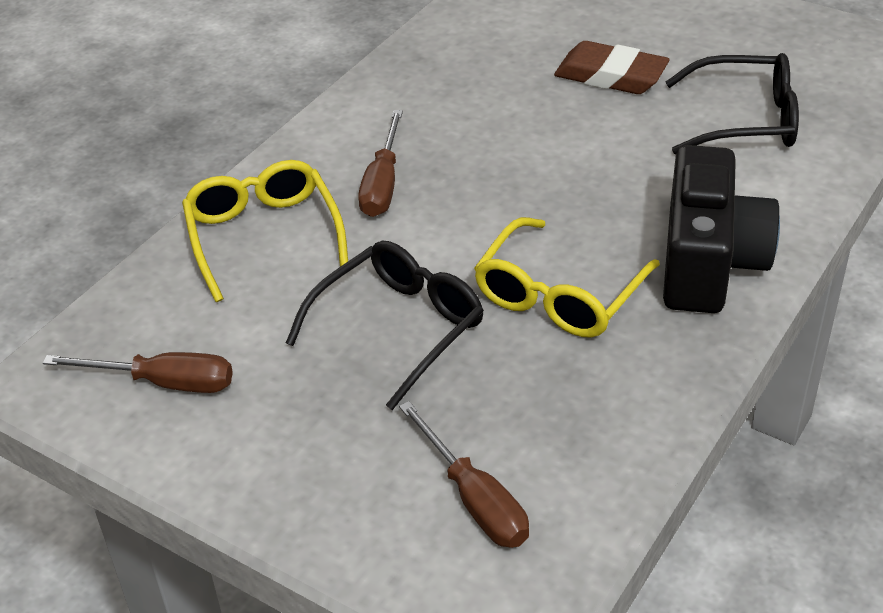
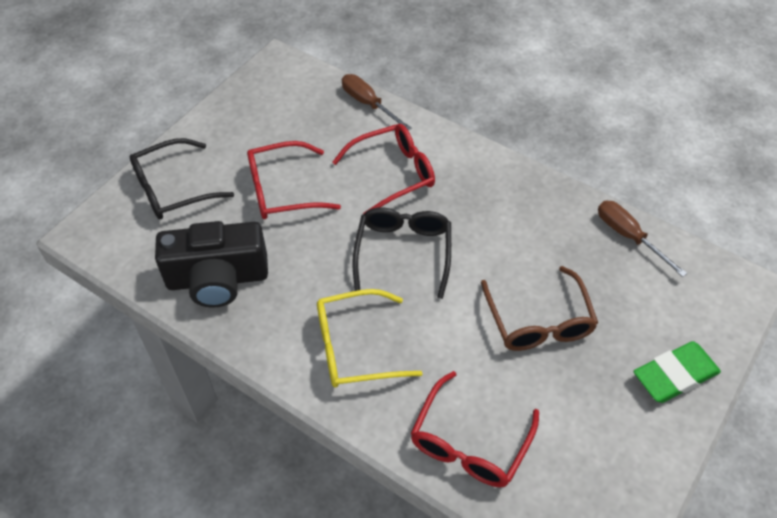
brown eraser: [554,41,670,94] = 1 -> none = 0
brown glasses: none = 0 -> [481,266,598,351] = 1
brown screwdriver: [43,352,233,393] [358,110,403,217] [399,401,529,548] = 3 -> [342,74,412,130] [598,200,687,277] = 2
green eraser: none = 0 -> [633,341,721,403] = 1
red glasses: none = 0 -> [247,141,341,219] [332,124,435,214] [410,371,539,487] = 3
yellow glasses: [182,160,348,302] [474,217,660,338] = 2 -> [317,289,423,388] = 1

